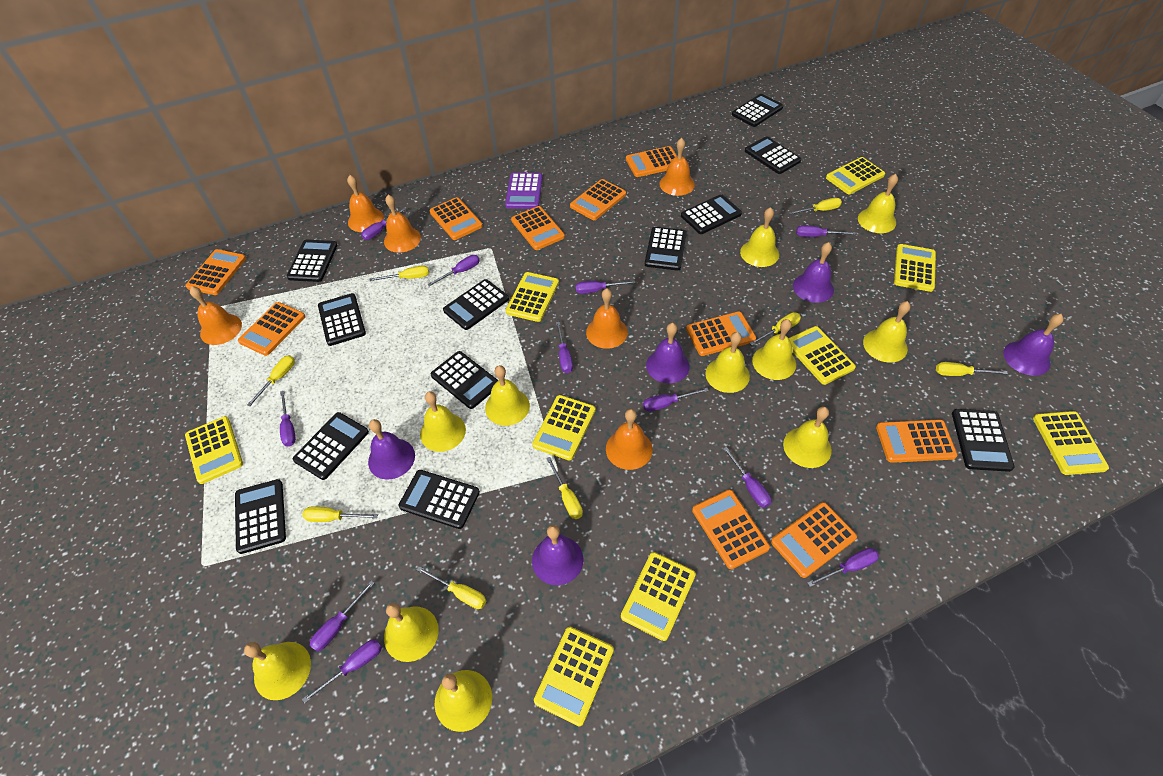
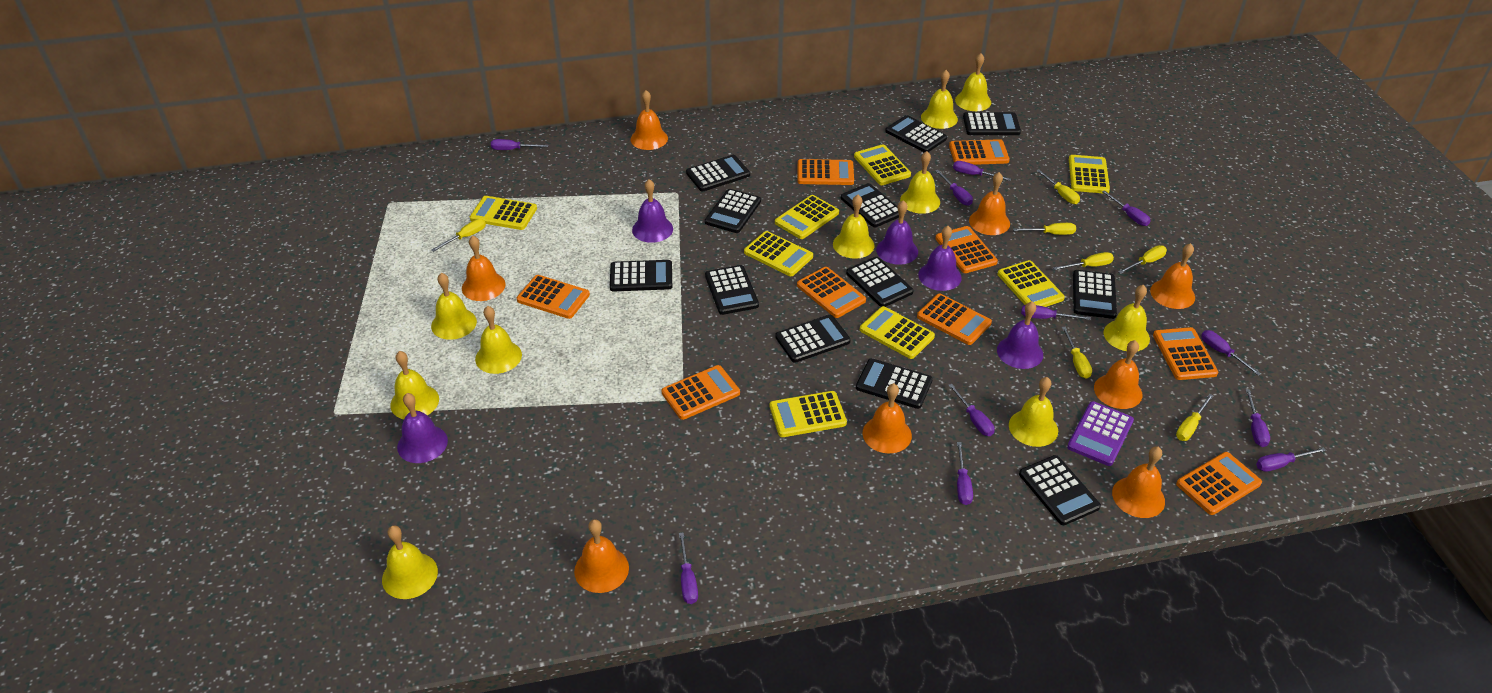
orange bell: [190,286,242,345] [347,175,384,232] [384,195,421,253] [586,288,628,349] [606,409,653,470] [659,138,695,196] = 6 -> [462,236,506,301] [574,519,629,593] [631,90,668,150] [863,383,912,453] [969,172,1010,235] [1094,340,1142,409] [1112,447,1165,518] [1150,243,1195,309] = 8
orange calculator: [185,249,246,295] [238,302,305,356] [430,197,483,240] [511,206,565,250] [570,179,626,220] [626,146,677,177] [686,311,756,356] [692,490,770,569] [771,502,857,578] [876,419,958,463] = 10 -> [517,275,590,319] [661,365,740,420] [797,267,866,318] [798,159,854,185] [917,294,992,345] [935,226,998,273] [949,139,1010,165] [1153,327,1218,380] [1176,452,1262,515] = 9
yellow bell: [244,642,311,700] [384,603,439,662] [420,391,466,452] [435,670,492,732] [485,365,530,426] [705,332,750,393] [740,207,779,267] [752,319,796,380] [783,407,832,468] [858,174,898,233] [863,301,911,363] = 11 -> [382,525,438,599] [390,351,439,419] [431,273,477,340] [475,306,522,374] [833,195,875,259] [900,151,940,214] [921,70,958,129] [955,53,991,111] [1009,377,1058,447] [1104,285,1150,351] = 10
yellow calculator: [185,416,243,484] [505,272,559,322] [532,395,596,461] [534,627,614,726] [621,552,696,641] [789,326,856,385] [826,157,885,194] [894,244,936,292] [1033,411,1109,475] = 9 -> [470,196,537,230] [744,231,813,276] [770,391,847,437] [775,195,839,239] [854,144,911,185] [860,306,935,359] [997,260,1065,307] [1069,155,1110,194] = 8
yellow screwdriver: [247,355,295,406] [303,506,378,522] [369,266,429,281] [417,566,486,609] [546,457,583,519] [750,312,801,345] [789,198,842,215] [936,362,1008,376] = 8 -> [432,219,486,252] [1013,223,1076,235] [1036,169,1080,204] [1053,252,1114,270] [1062,327,1092,379] [1118,245,1167,274] [1176,394,1213,441] = 7

